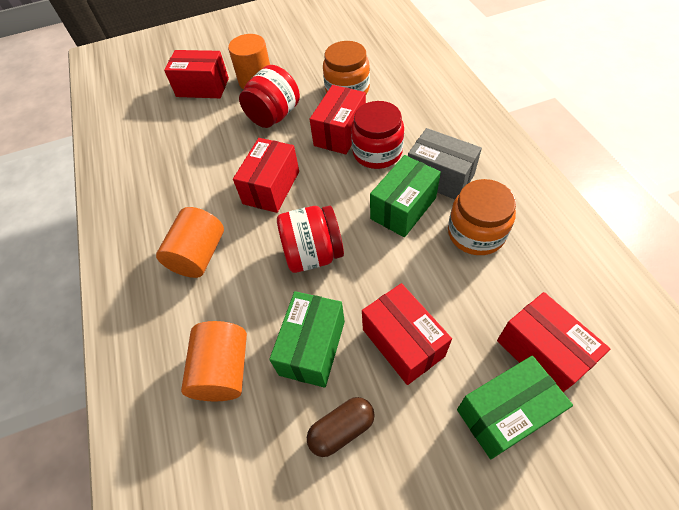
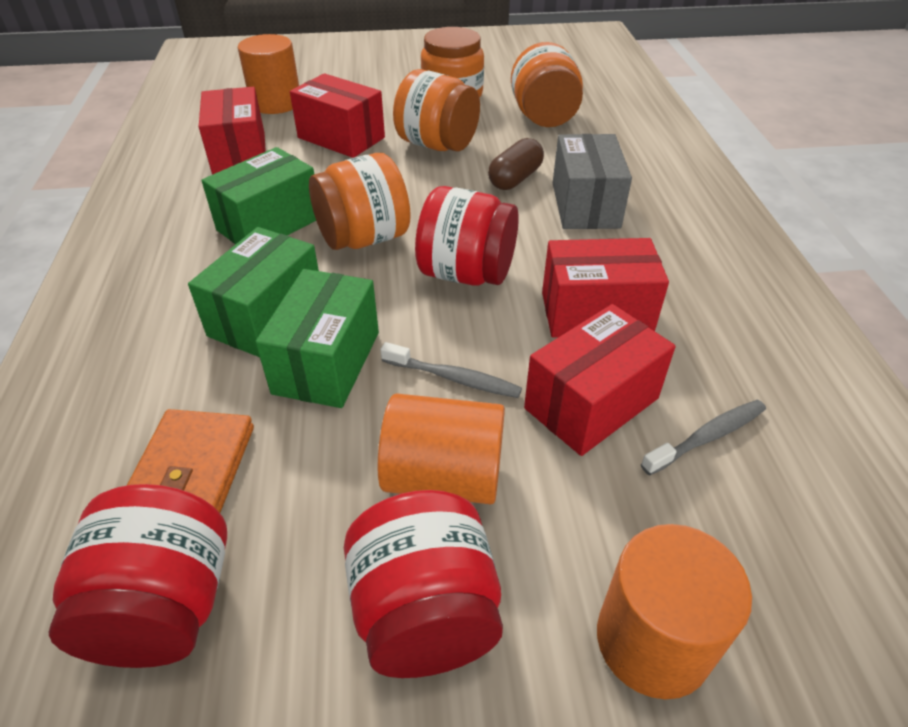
grey toothbrush: none = 0 -> [380,342,522,398] [641,400,766,476] = 2
orange jar: [323,41,370,94] [448,179,516,255] = 2 -> [309,153,411,250] [393,69,480,152] [421,27,484,98] [511,42,583,127] = 4
orange wallet: none = 0 -> [127,409,254,513] = 1
red box: [164,50,229,98] [233,138,299,213] [310,85,366,154] [362,283,452,385] [497,292,611,392] = 5 -> [199,87,266,174] [290,73,385,158] [524,304,676,456] [542,238,669,338] = 4

